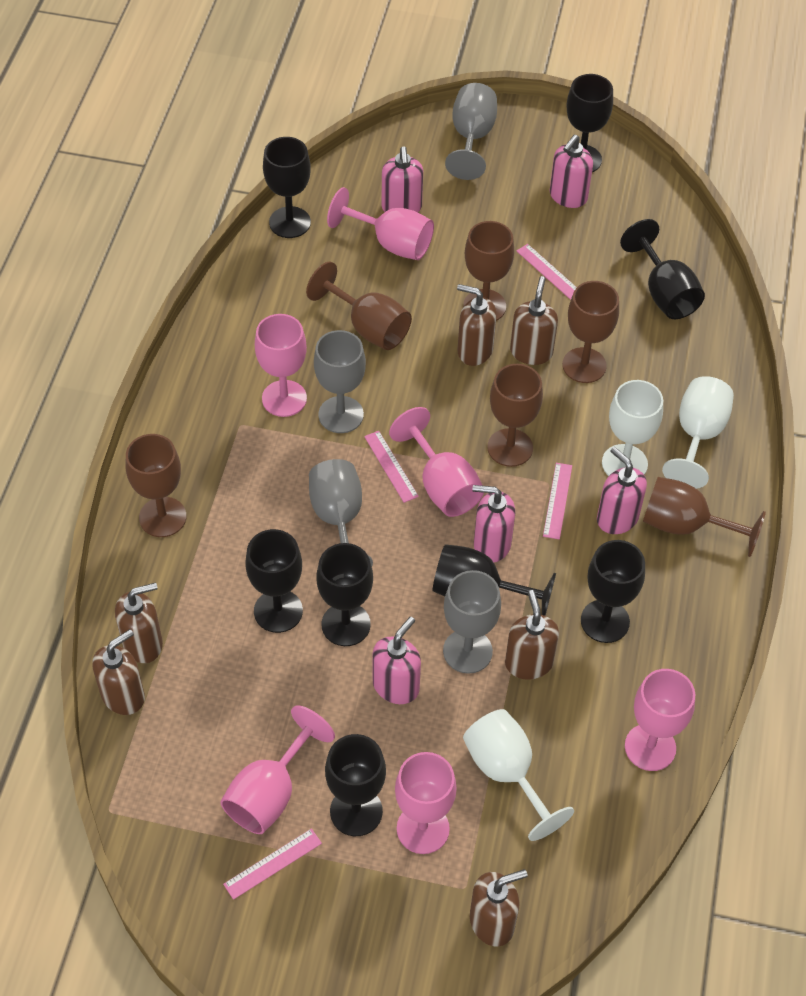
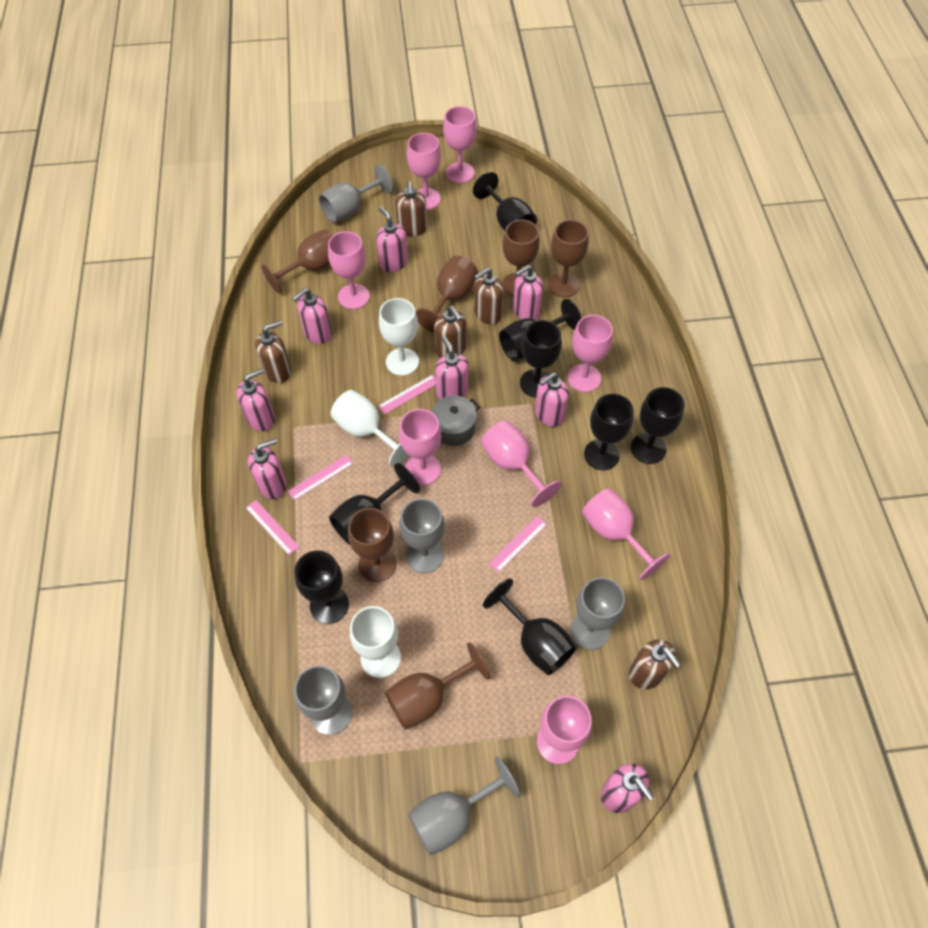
brown soap dispenser: [92,629,145,715] [115,582,163,663] [457,284,497,366] [470,869,528,946] [505,590,559,680] [510,276,558,365] = 6 -> [255,320,291,383] [395,181,427,237] [434,306,466,358] [474,268,503,324] [629,640,681,689] = 5
grey goblet: [309,459,373,566] [314,330,366,433] [443,570,501,674] [445,83,497,180] = 4 -> [294,665,352,735] [319,164,393,223] [399,498,445,573] [408,757,520,856] [570,577,625,650] = 5
grey pot: none = 0 -> [432,396,480,446] = 1
pink goblet: [220,705,335,834] [255,314,307,417] [327,187,434,260] [389,407,484,517] [395,752,457,854] [625,669,695,771] = 6 -> [328,231,370,309] [399,409,441,485] [407,133,441,210] [443,106,477,183] [481,420,562,507] [537,696,592,764] [568,315,613,392] [582,488,671,580] = 8
pink soap dispenser: [373,617,421,704] [382,146,423,212] [473,485,515,562] [550,135,593,208] [597,447,647,534] = 5 -> [237,368,275,431] [248,438,287,499] [292,288,332,344] [376,206,408,272] [435,336,469,399] [513,265,543,320] [535,372,569,427] [601,764,654,813] = 8

